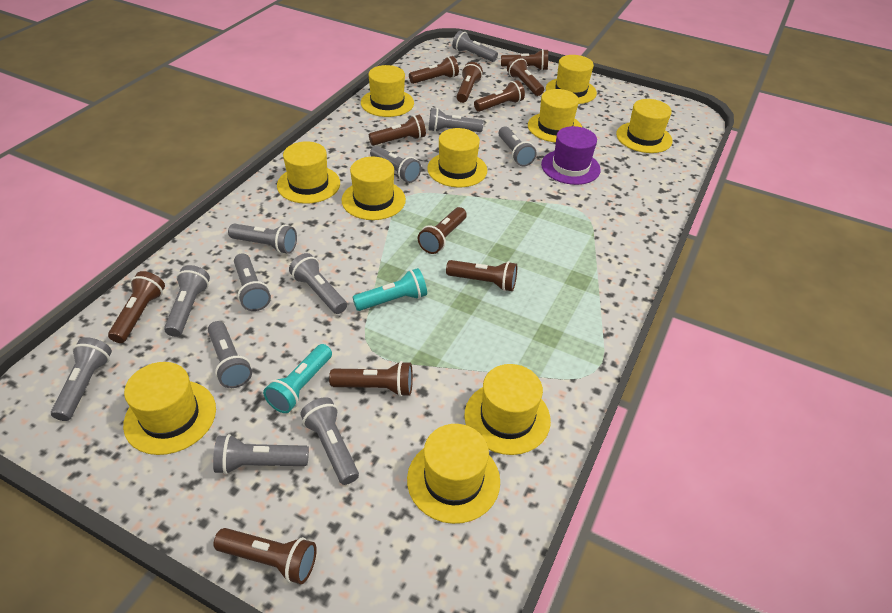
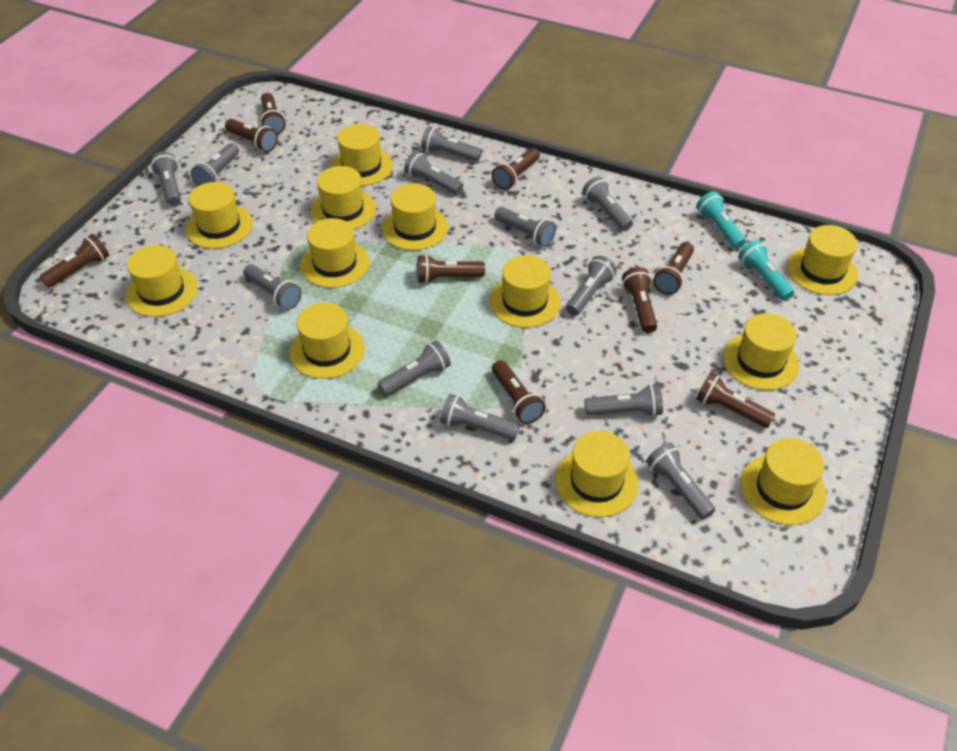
brown flashlight: [108,271,165,343] [213,528,317,584] [329,361,413,397] [369,115,426,146] [409,56,459,84] [418,207,467,254] [446,260,517,291] [457,62,483,103] [474,80,525,112] [501,49,548,71] [507,56,544,96] = 11 -> [40,234,109,288] [225,119,278,152] [260,93,286,135] [417,254,485,284] [492,148,540,190] [492,360,546,424] [622,267,657,333] [653,242,694,295] [696,373,775,428] = 9
purple hat: [541,126,601,185] = 1 -> none = 0
yellow hat: [123,362,216,455] [277,141,340,204] [341,157,406,220] [361,65,414,117] [407,424,500,524] [427,128,487,187] [464,364,551,455] [528,89,582,143] [546,55,597,104] [616,99,673,153] = 10 -> [125,245,198,317] [186,182,253,249] [290,303,365,379] [300,218,370,288] [310,166,376,230] [331,124,393,186] [382,184,448,251] [489,255,561,328] [555,431,639,517] [723,313,800,390] [740,438,826,525] [787,225,858,295] = 12

